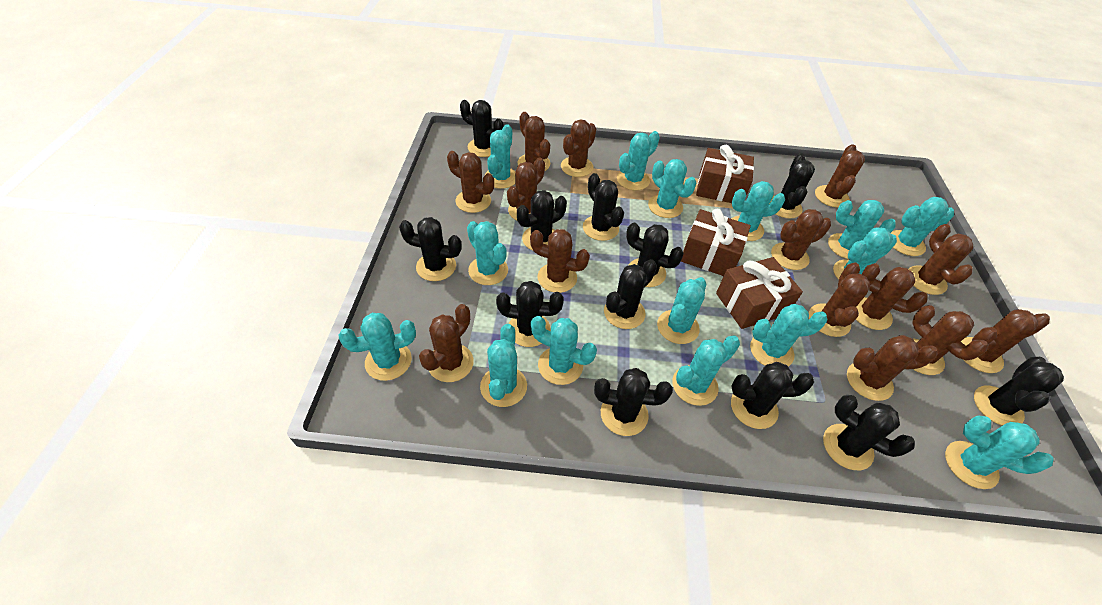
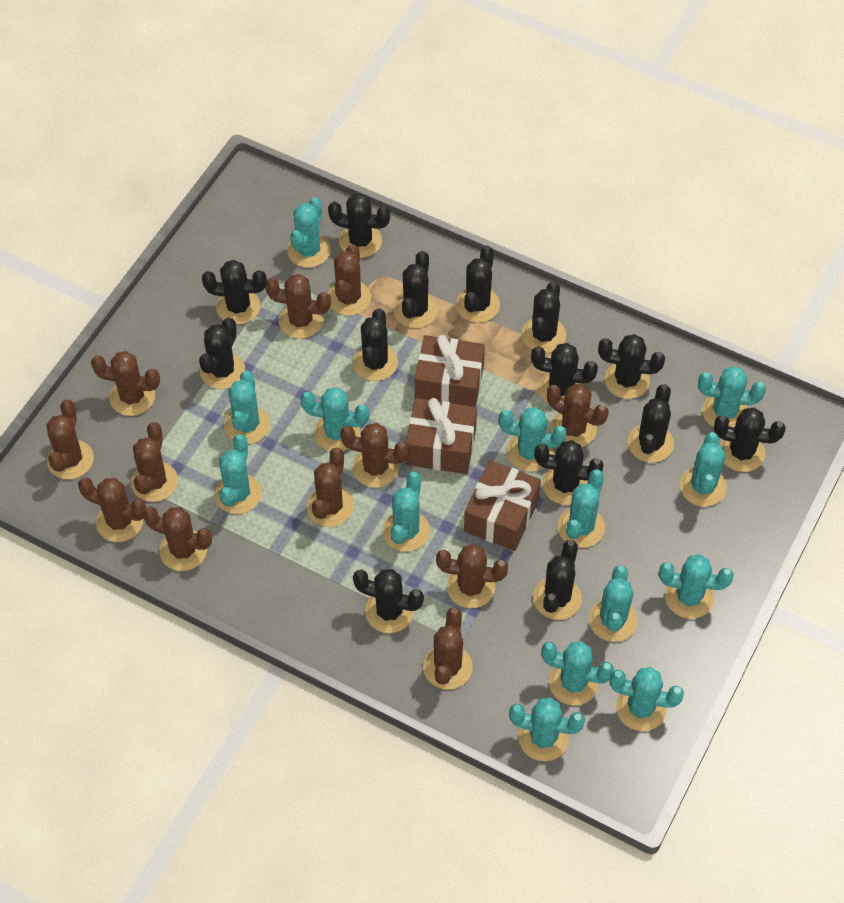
black cactus: [399,217,462,281] [460,100,504,157] [496,281,564,347] [517,190,567,251] [583,173,624,241] [594,368,673,436] [604,259,657,329] [626,223,684,287] [731,362,814,429] [770,154,815,219] [823,395,915,470] [974,357,1064,426] = 12 -> [199,317,245,389] [202,260,267,325] [328,193,390,258] [353,308,398,381] [353,569,424,633] [394,251,438,328] [456,246,500,323] [522,281,566,353] [531,343,598,404] [533,540,582,620] [534,440,604,505] [598,334,665,399] [628,384,674,463] [714,408,786,472] = 14
brown cactus: [419,304,474,382] [447,151,494,213] [507,158,545,220] [517,112,550,171] [530,229,590,293] [561,119,596,177] [771,209,831,270] [809,263,871,337] [815,144,865,208] [847,335,937,401] [856,263,927,330] [909,224,973,295] [912,305,988,375] [961,309,1050,373] = 14 -> [46,400,94,479] [78,478,146,542] [91,351,160,416] [131,422,178,502] [143,507,212,571] [265,274,331,339] [307,447,354,527] [328,244,371,316] [340,423,409,488] [423,607,473,690] [436,544,508,608] [547,384,609,447] = 12
turquoise cactus: [338,313,416,381] [467,221,508,285] [480,324,527,407] [484,124,515,189] [531,316,597,385] [617,131,660,190] [648,159,697,218] [657,277,707,344] [672,335,740,406] [731,181,785,241] [750,304,828,367] [828,200,896,259] [833,227,897,280] [891,197,954,256] [945,415,1053,489] = 15 -> [214,434,262,514] [224,371,270,444] [287,197,331,268] [300,387,369,451] [383,472,430,552] [499,407,567,472] [509,697,585,761] [541,641,614,705] [558,469,605,548] [589,565,638,642] [610,667,684,731] [659,554,734,619] [680,432,727,507] [698,366,766,428] = 14

